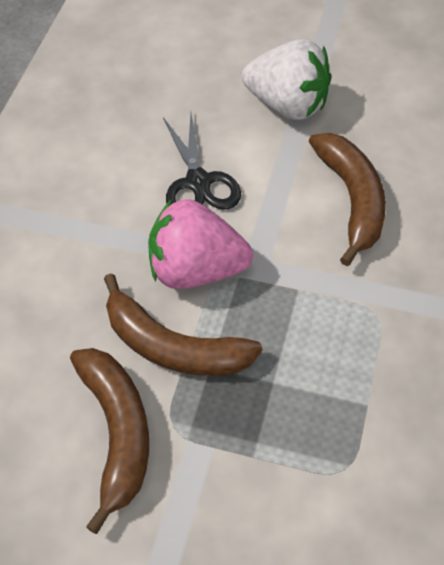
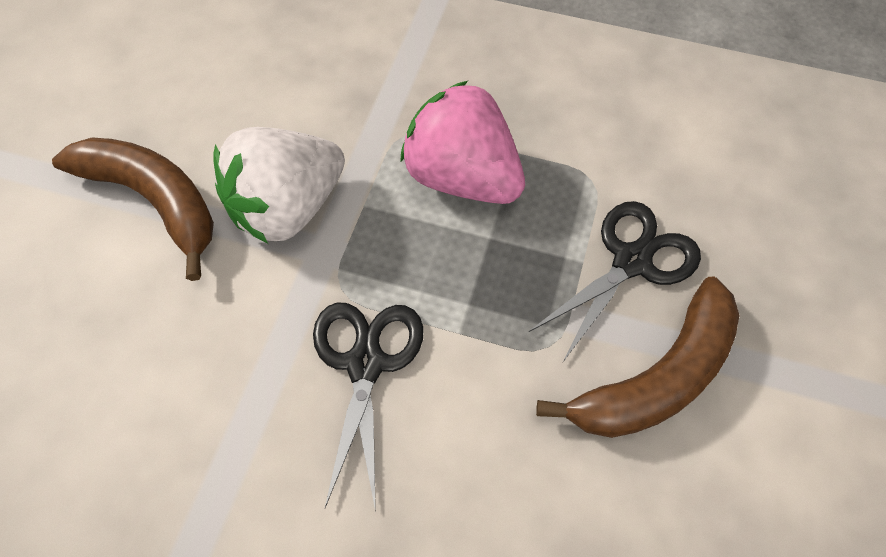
black scissors: [163,114,241,210] = 1 -> [313,303,423,512] [529,201,701,362] = 2
brown banana: [70,348,149,534] [104,273,262,376] [309,133,386,266] = 3 -> [52,137,214,281] [536,277,739,438] = 2

